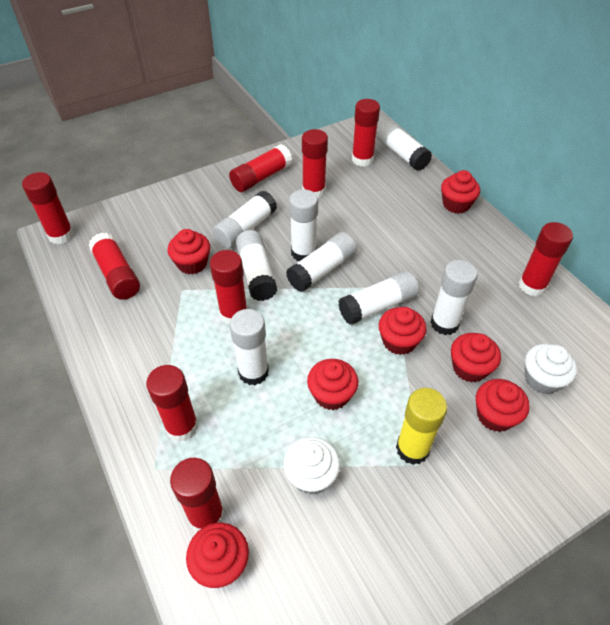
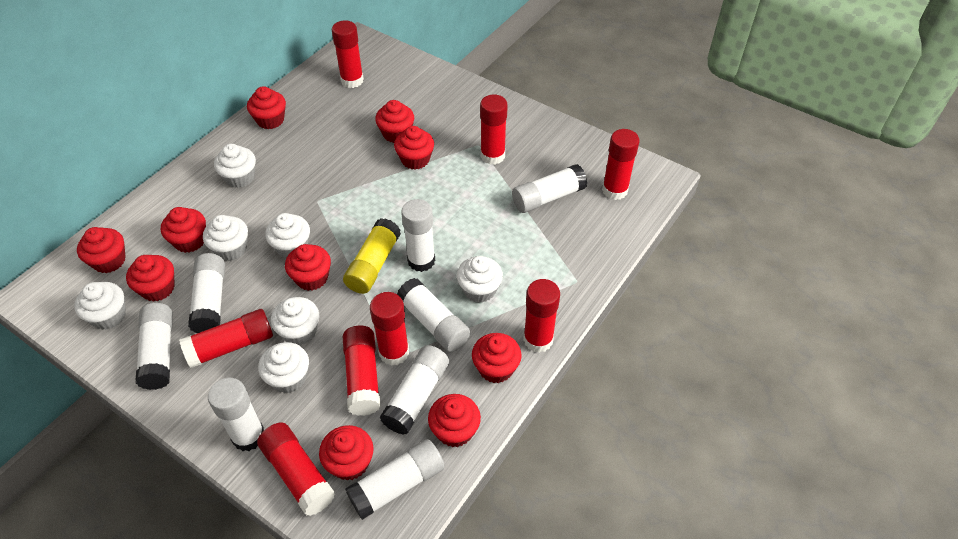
red cupcake: [168,229,210,274] [186,523,249,588] [307,359,358,410] [379,307,426,355] [441,170,480,214] [451,333,501,382] [476,379,530,432] = 7 -> [77,227,125,273] [126,255,174,302] [161,207,206,253] [247,86,286,129] [285,244,331,291] [319,425,374,481] [375,100,414,143] [394,126,434,170] [428,394,481,447] [472,333,522,383] = 10
red glue stick: [22,172,74,244] [89,233,140,300] [146,365,198,442] [170,458,224,532] [210,250,247,324] [229,144,292,192] [302,129,328,198] [352,99,380,166] [519,222,573,296] = 9 -> [179,309,273,368] [257,422,335,516] [332,20,364,88] [343,326,381,416] [370,292,409,366] [480,94,508,165] [523,279,560,353] [602,129,639,200] = 8
white cupcake: [284,437,340,494] [525,344,577,394] = 2 -> [74,282,126,330] [203,215,248,261] [214,144,256,188] [258,342,309,393] [265,213,310,258] [271,297,319,345] [457,256,503,303] = 7

